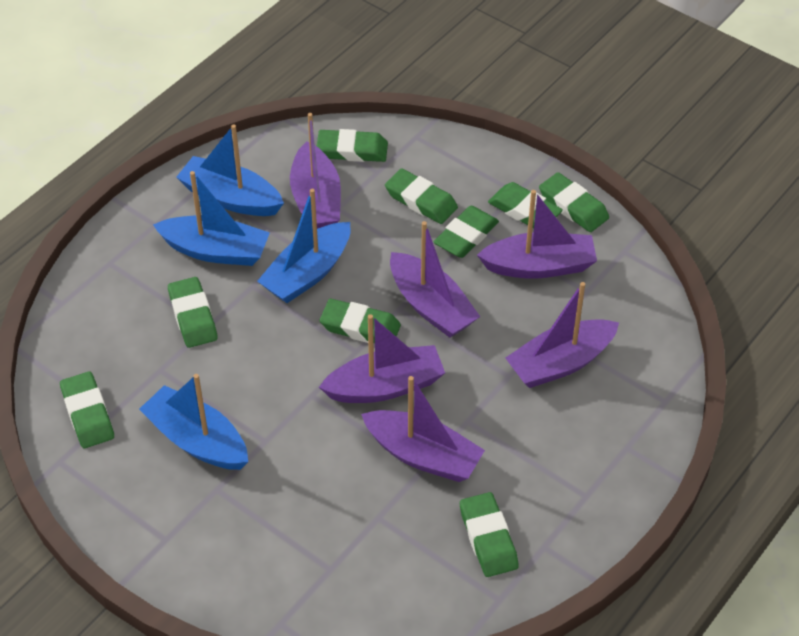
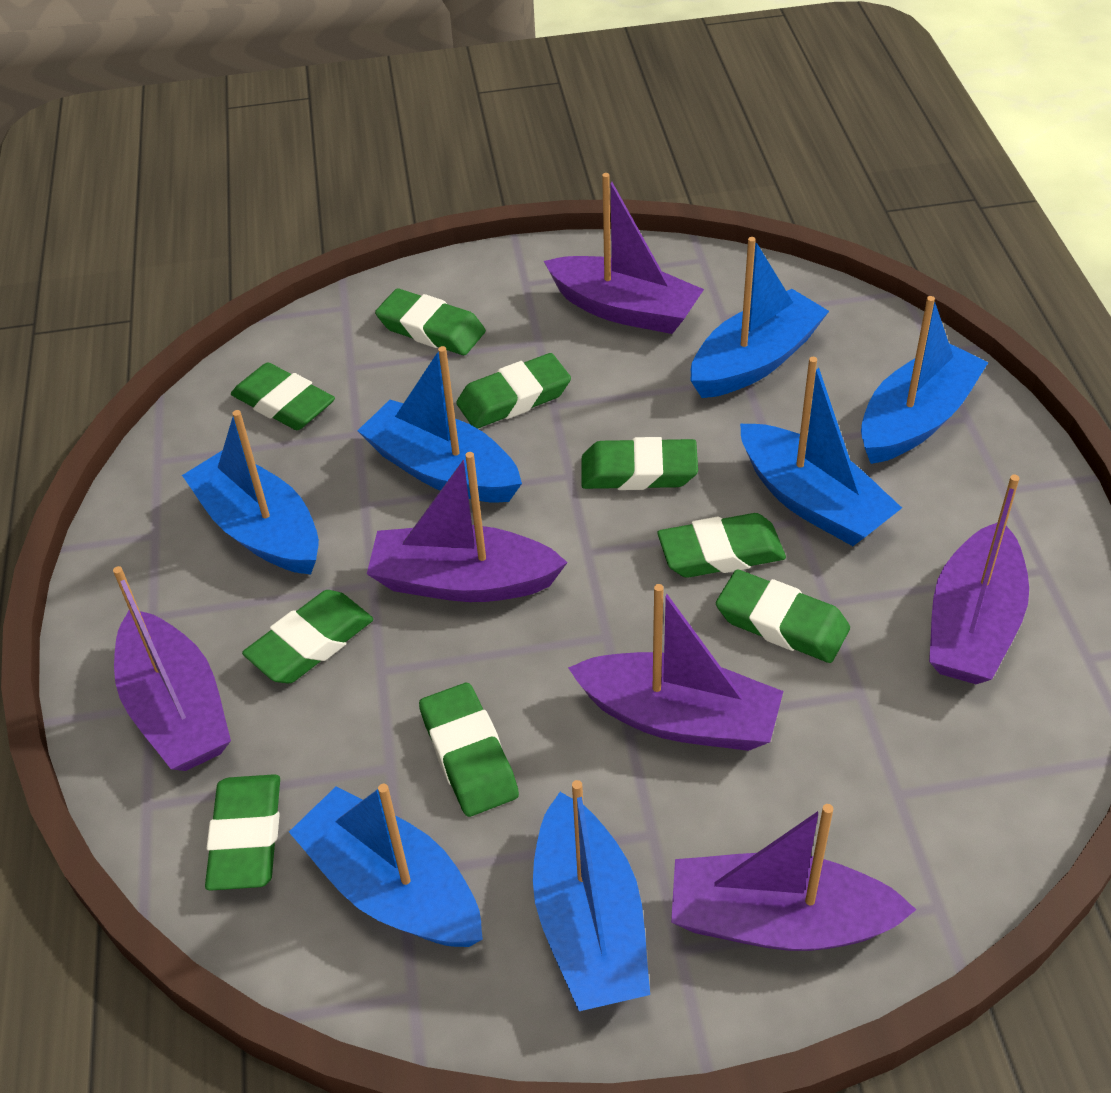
blue boat: [139,374,248,470] [153,171,270,266] [176,124,284,216] [257,189,351,303] = 4 -> [182,410,319,574] [289,784,483,947] [357,346,522,503] [533,780,650,1011] [690,237,829,398] [740,357,902,546] [861,296,989,464] = 7

